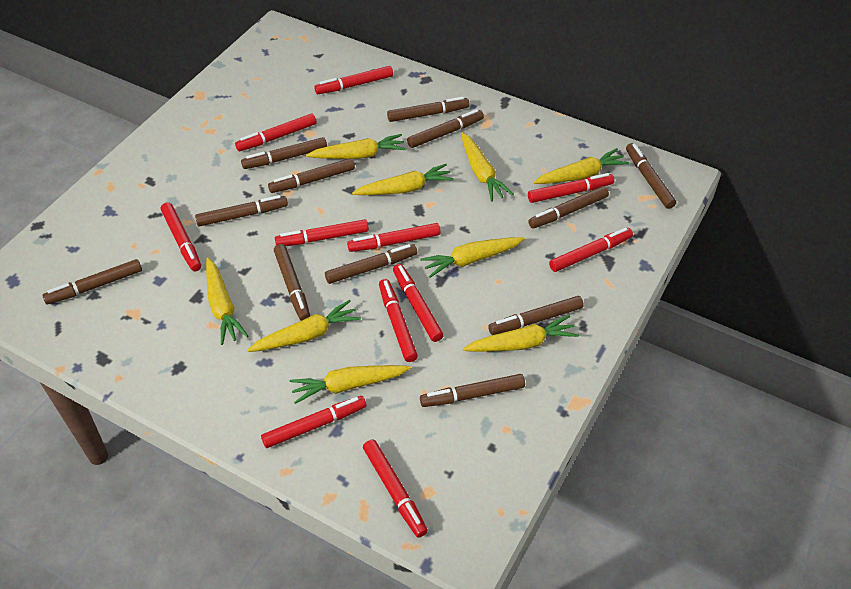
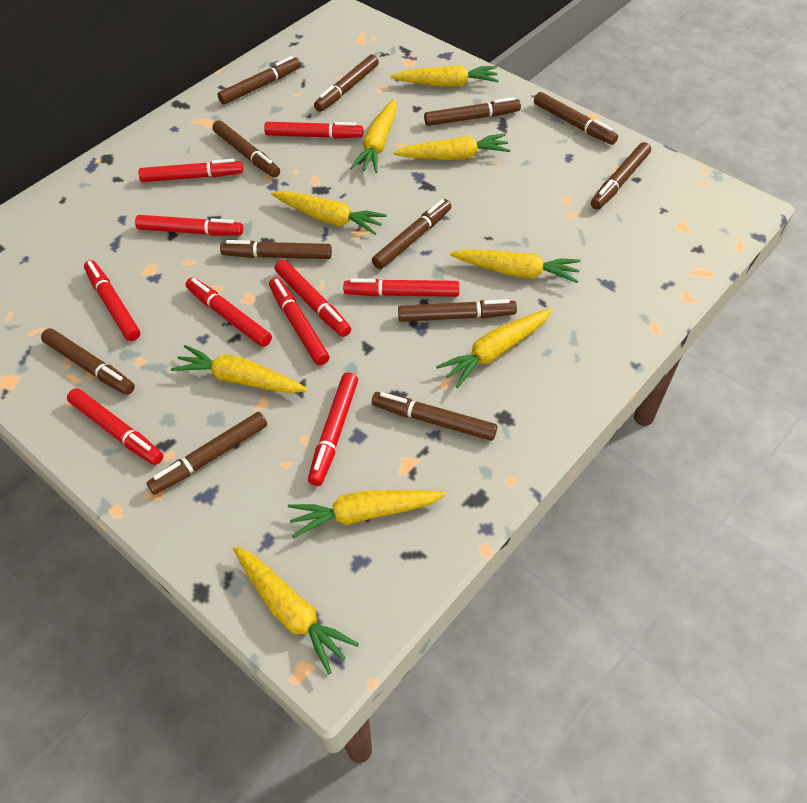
red marker: [161,202,201,271] [235,114,316,151] [261,396,366,448] [275,219,369,246] [314,66,393,94] [347,223,441,252] [363,439,428,538] [379,279,418,362] [393,264,444,342] [528,173,614,203] [549,228,633,272] = 11 -> [67,388,163,465] [84,260,140,341] [135,215,243,236] [138,159,243,182] [186,277,272,347] [264,122,363,139] [269,277,330,366] [275,260,351,337] [308,373,358,486] [343,279,459,297] = 10

